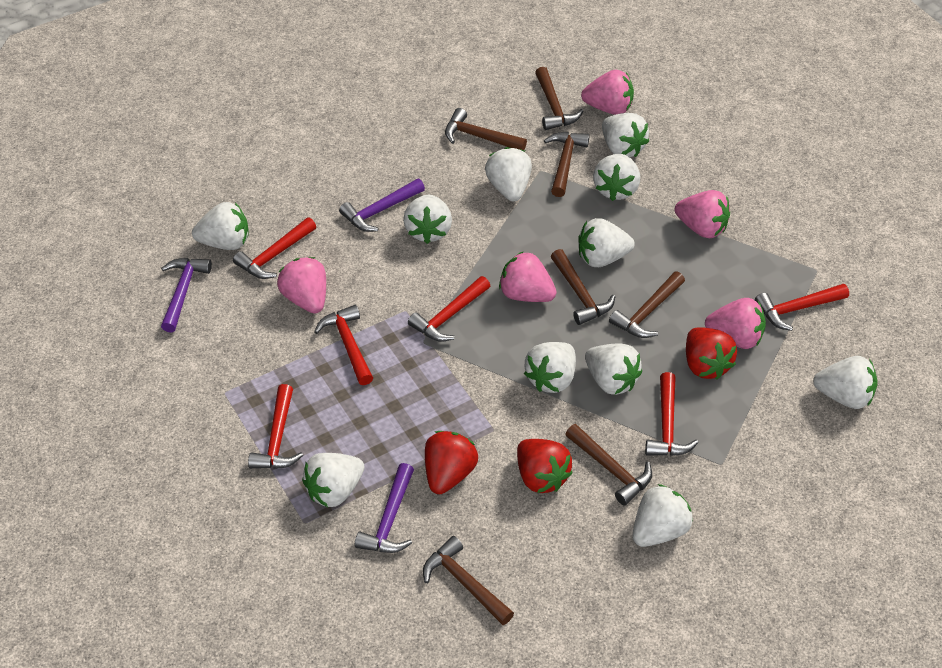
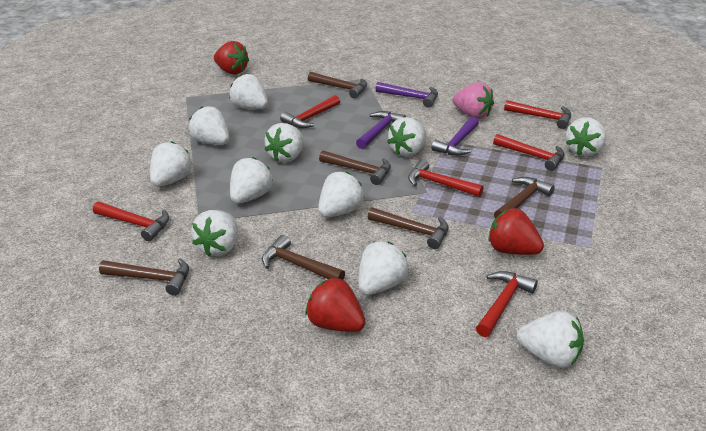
brown hammer: [423,536,514,625] [445,108,527,150] [535,67,583,130] [544,132,590,197] [551,249,615,325] [565,424,652,506] [609,272,685,338] = 7 -> [99,258,189,296] [262,235,345,280] [308,72,367,98] [319,150,391,185] [368,207,449,249] [494,177,555,218] = 6
pink strawberry: [277,257,326,314] [499,251,557,302] [581,70,634,115] [675,190,730,238] [705,298,766,349] = 5 -> [453,82,494,119] = 1

